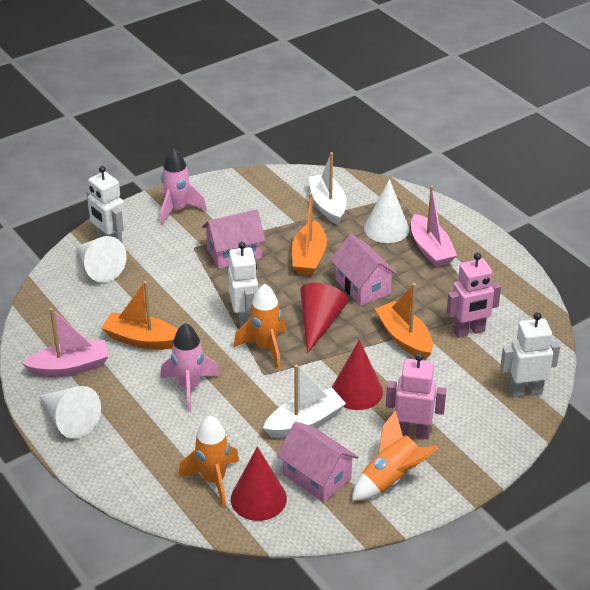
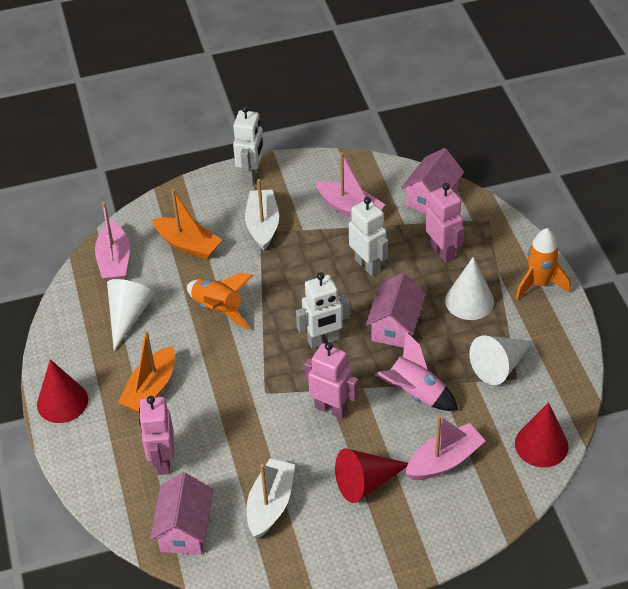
orange boat: [102,281,178,349] [292,193,327,275] [375,283,433,360] = 3 -> [118,331,175,412] [152,189,222,259] = 2
orange rocket: [178,415,239,507] [234,284,286,369] [352,410,438,501] = 3 -> [187,273,254,330] [515,228,571,300] = 2
pink boat: [22,308,109,377] [411,185,457,267] = 2 -> [95,202,130,281] [315,152,385,217] [406,415,486,480] = 3
pink robot: [386,353,447,439] [446,253,501,338] = 2 -> [139,396,174,475] [304,342,359,419] [425,183,464,263] = 3
pink rocket: [160,148,207,226] [160,323,220,412] = 2 -> [375,332,458,411] = 1

